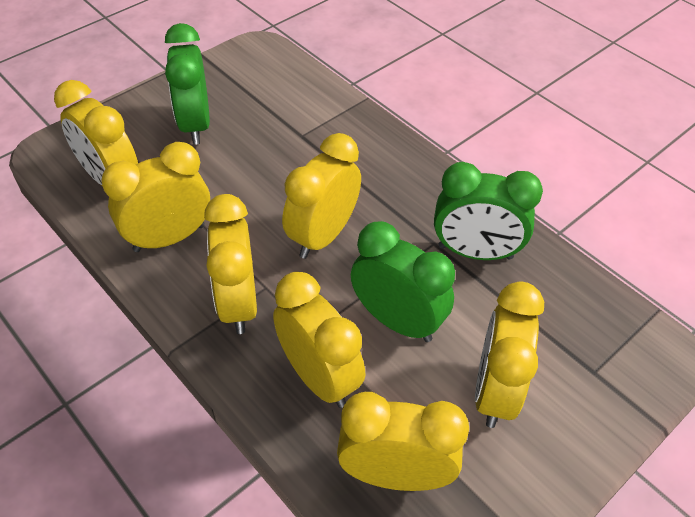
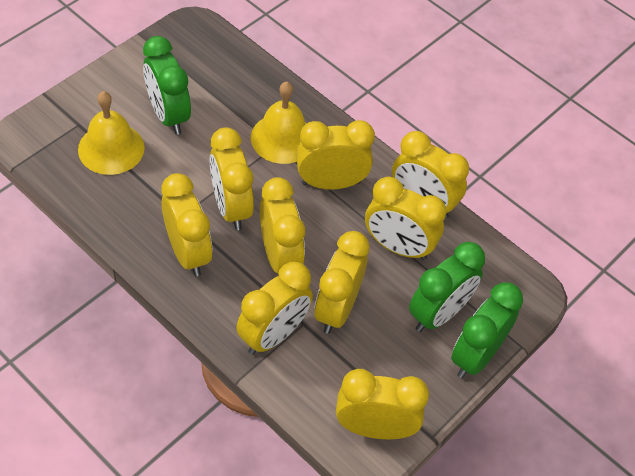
yellow bell: none = 0 -> [78,91,145,175] [251,82,307,164] = 2
yellow clock: [54,80,138,186] [101,142,210,252] [204,194,257,334] [273,272,365,408] [282,133,361,259] [337,392,469,491] [475,282,544,428] = 7 -> [161,173,213,277] [210,127,254,230] [236,261,313,355] [260,177,305,273] [296,120,375,190] [314,231,369,334] [336,369,429,439] [365,177,446,260] [392,131,469,219] = 9

